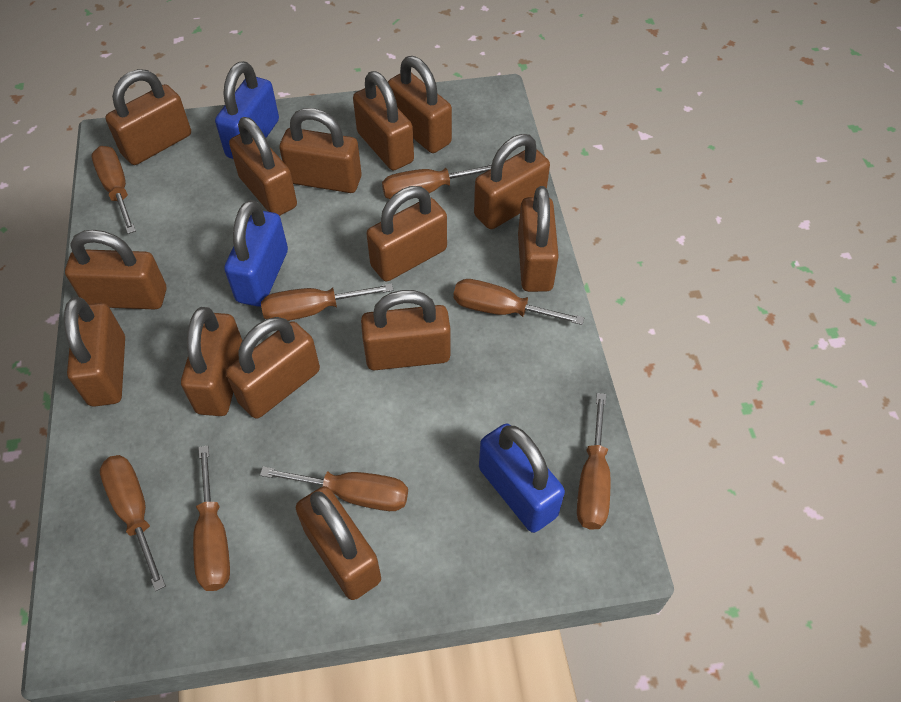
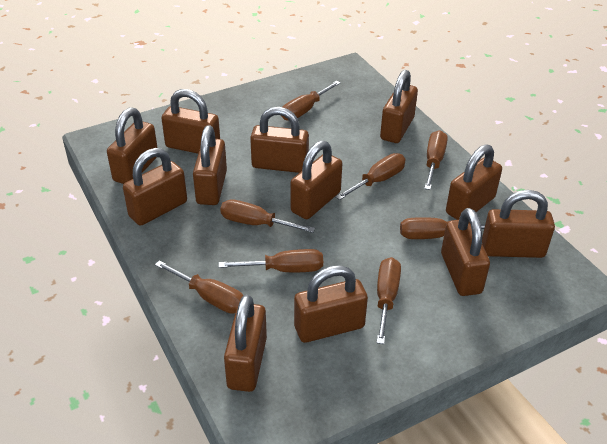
blue padlock: [215,61,279,159] [224,200,288,307] [479,424,565,533] = 3 -> none = 0
brown padlock: [64,297,125,407] [65,230,166,309] [105,69,191,165] [181,307,243,416] [226,317,320,419] [229,117,297,216] [279,108,362,193] [296,486,381,600] [353,71,414,171] [361,290,450,370] [366,186,447,281] [388,56,452,153] [474,134,550,229] [518,186,559,292] = 14 -> [107,107,158,184] [123,148,187,226] [161,89,220,154] [193,125,227,205] [224,295,267,392] [250,107,309,173] [291,140,342,219] [294,265,368,343] [380,70,418,143] [441,208,490,296] [446,144,502,220] [482,190,555,258] = 12

